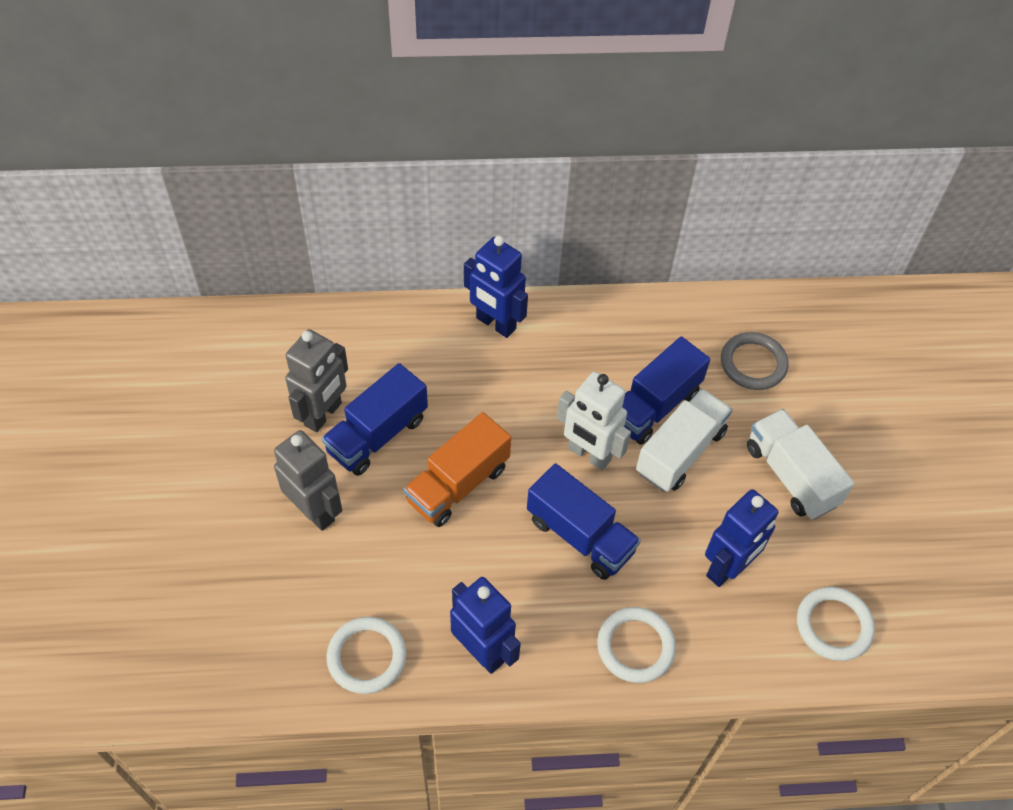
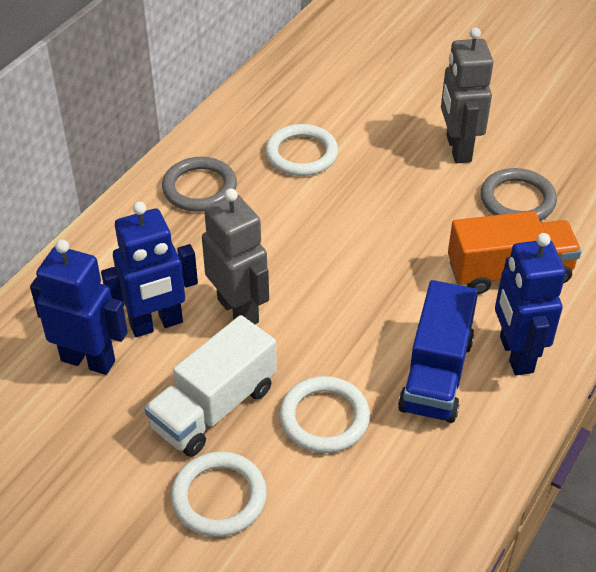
blue truck: [322,363,428,476] [527,463,641,580] [622,336,710,445] = 3 -> [398,280,478,423] = 1
grey ring: [721,332,788,390] = 1 -> [162,157,237,212] [481,168,557,221] = 2
white robot: [557,372,631,471] = 1 -> none = 0
white truck: [636,389,732,492] [747,409,855,520] = 2 -> [144,315,277,457] = 1

